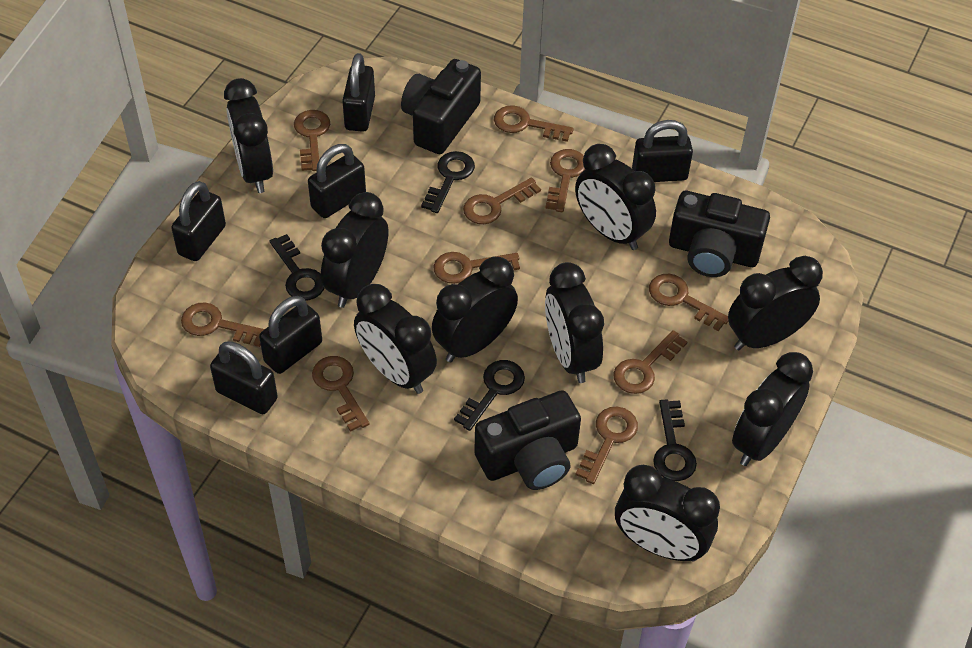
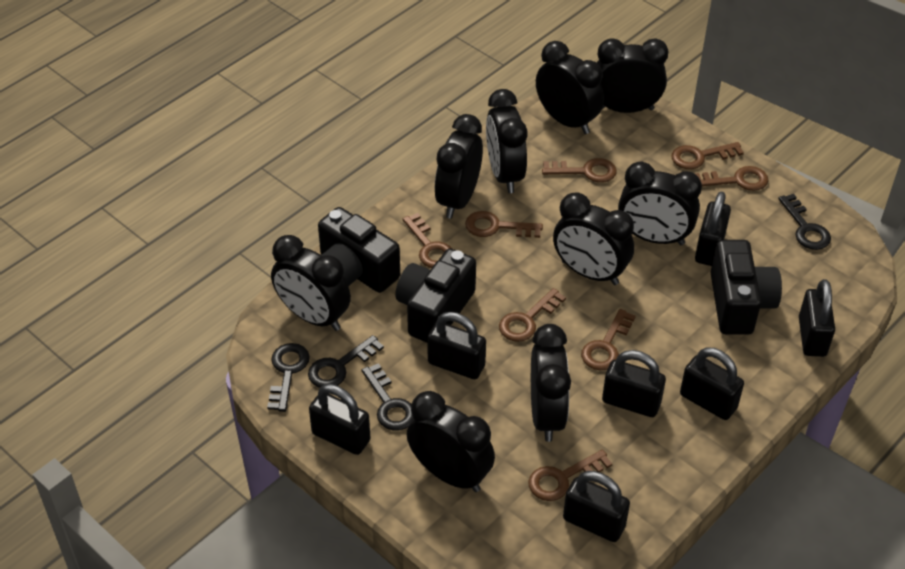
black padlock: [171,181,226,261] [210,342,278,414] [259,296,322,374] [308,144,366,218] [342,53,375,132] [632,120,693,182] = 6 -> [309,384,370,455] [427,312,486,379] [563,471,630,542] [602,350,666,417] [680,347,744,420] [695,192,731,266] [799,279,835,357] = 7
brown key: [181,303,265,347] [294,110,330,171] [312,356,369,432] [433,252,520,284] [463,178,541,224] [494,105,574,142] [545,149,585,212] [575,407,638,484] [613,330,687,394] [649,274,729,331] = 10 -> [403,213,452,268] [465,211,543,238] [499,288,566,342] [528,450,612,501] [542,158,617,183] [581,309,636,370] [671,142,744,169] [694,166,768,191] = 8

